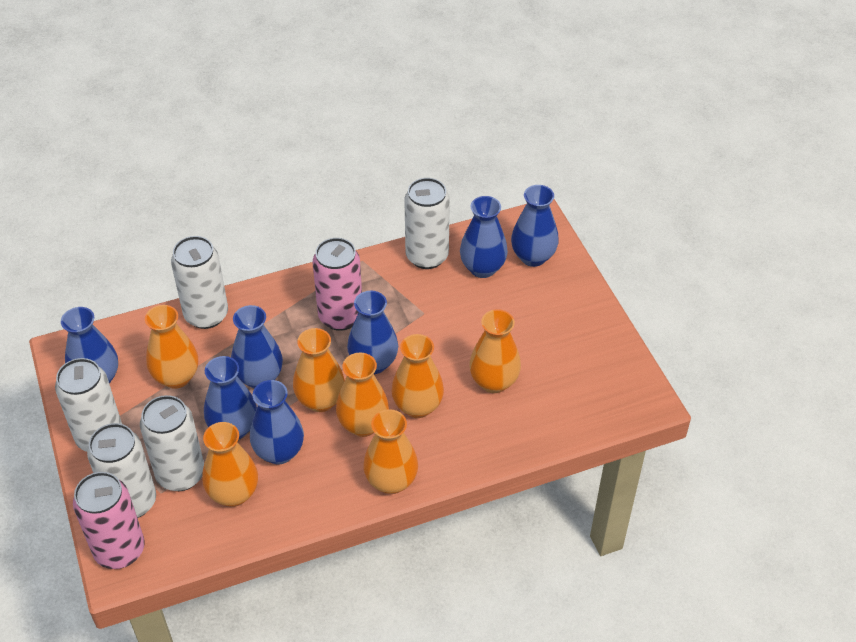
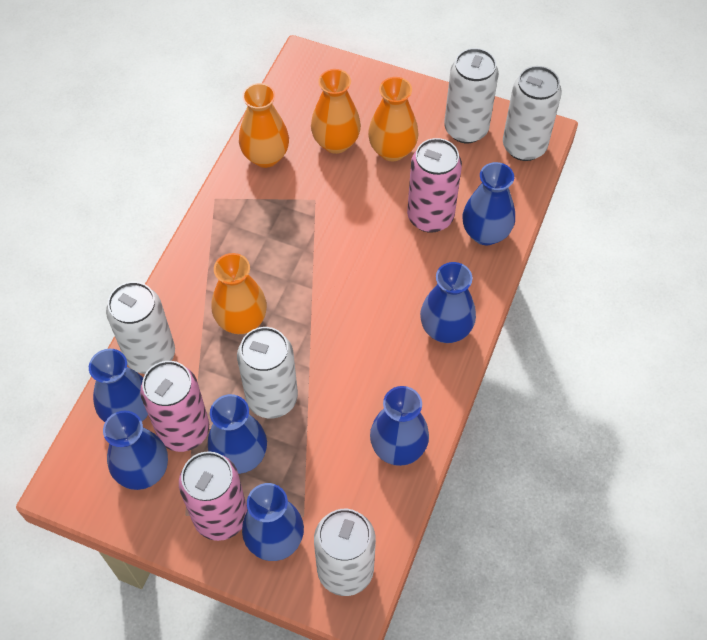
orange vase: [145,305,198,389] [202,422,258,507] [293,328,345,412] [336,353,389,437] [363,409,418,494] [391,334,444,418] [469,309,521,393] = 7 -> [212,253,267,334] [239,83,289,168] [311,69,361,154] [368,77,419,162] = 4
pink can: [73,472,145,569] [312,238,362,331] = 2 -> [140,361,209,452] [179,451,248,541] [407,138,462,233] = 3

